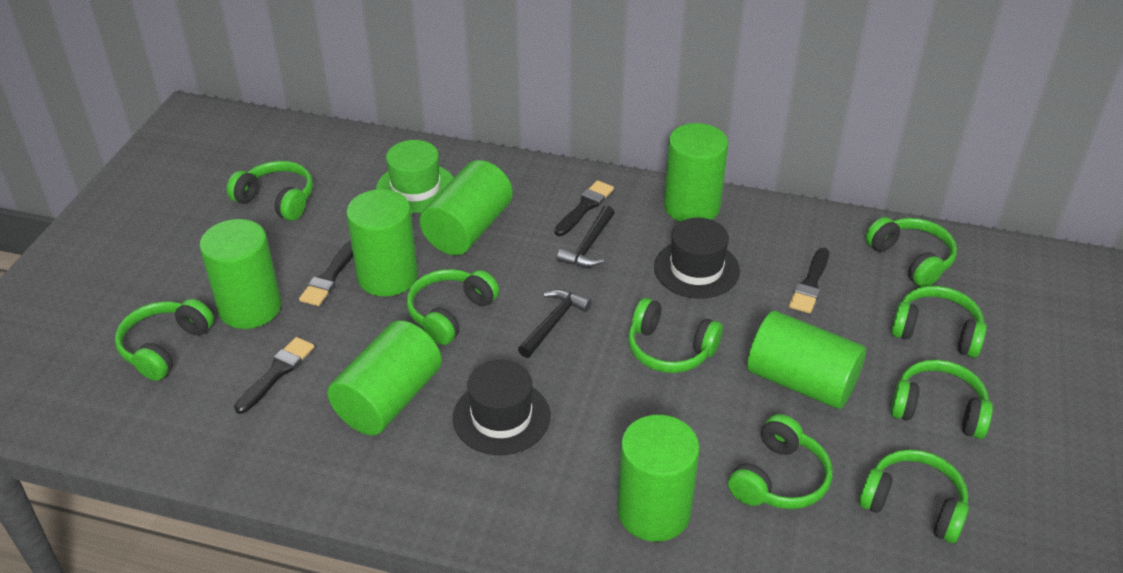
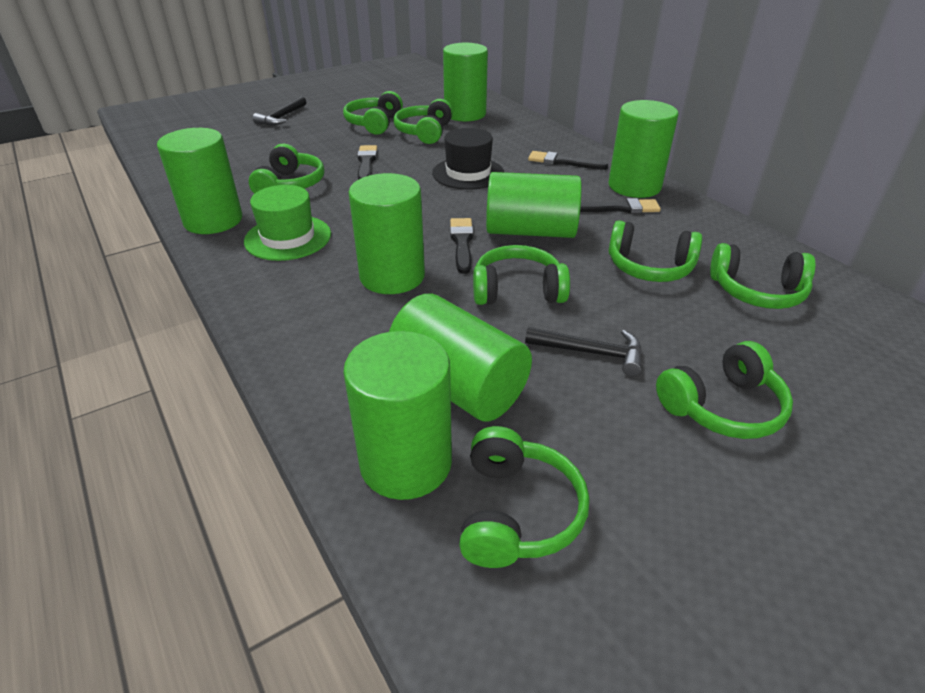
black hat: [453,360,550,455] [654,218,740,299] = 2 -> [432,128,504,190] = 1
green headphones: [115,299,214,381] [227,161,313,221] [407,269,499,345] [628,298,723,373] [728,414,832,509] [859,449,969,543] [865,217,957,287] [890,360,993,439] [891,286,987,358] = 9 -> [249,144,325,194] [343,91,403,135] [393,99,453,144] [459,426,590,568] [473,245,570,305] [609,220,702,282] [656,341,793,439] [710,243,815,309] = 8

